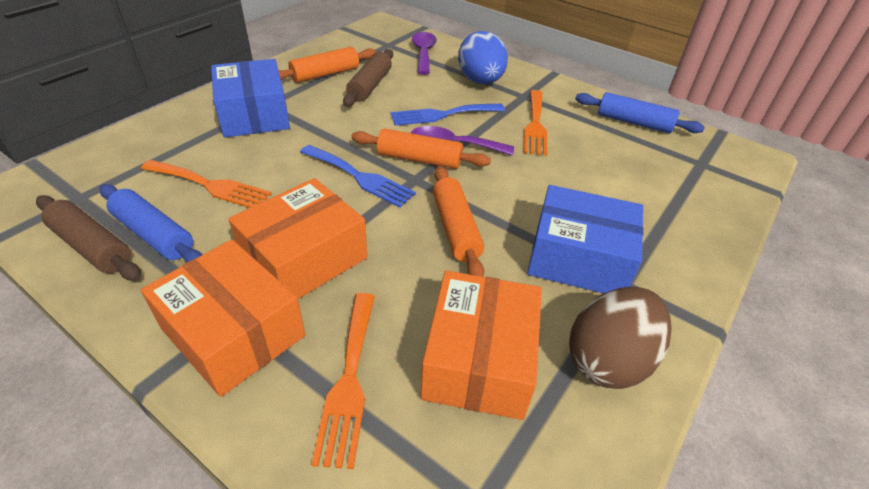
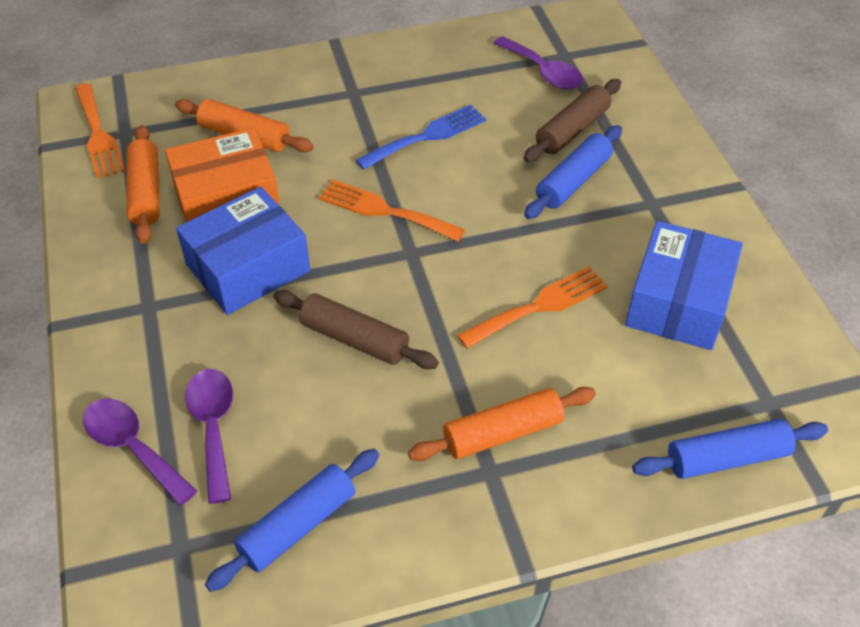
blue egg: [458,31,508,84] = 1 -> none = 0
blue fork: [300,145,416,207] [391,104,505,126] = 2 -> [356,105,486,170] = 1
blue rolling pin: [100,184,203,263] [575,92,705,133] = 2 -> [205,449,379,592] [524,125,622,219] [632,419,828,479] = 3
brown egg: [569,287,672,389] = 1 -> none = 0
orange box: [141,239,305,397] [228,178,367,299] [420,271,542,420] = 3 -> [165,128,280,222] = 1
purple spoon: [411,126,514,155] [412,32,437,75] = 2 -> [83,398,197,506] [185,369,233,504] [493,36,583,90] = 3

